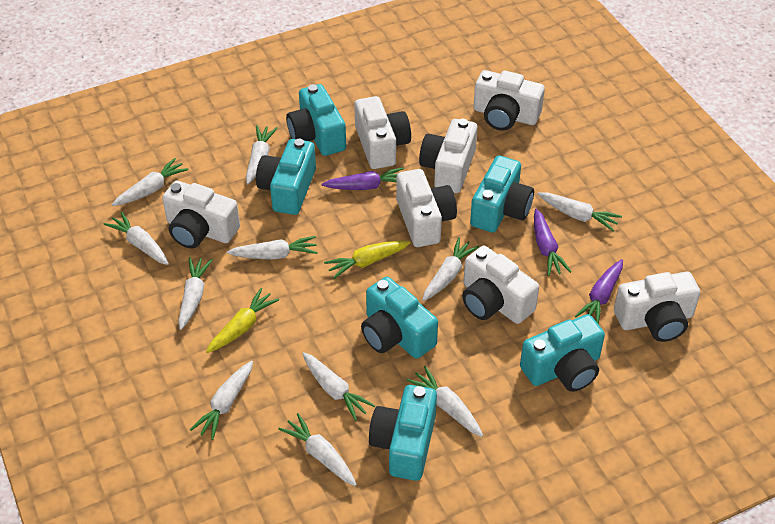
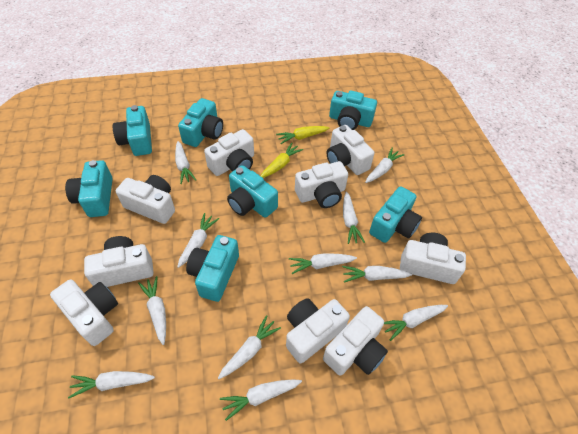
purple carrot: [321,167,404,190] [534,209,571,276] [574,259,623,325] = 3 -> none = 0
turquoise camera: [256,139,316,215] [286,84,346,156] [361,277,438,359] [369,385,437,481] [470,155,534,233] [520,314,605,392] = 6 -> [65,160,113,217] [113,105,152,156] [178,98,223,147] [186,235,239,302] [227,165,278,218] [329,91,377,130] [369,186,422,243] = 7
white camera: [162,181,240,248] [354,96,411,169] [396,169,457,247] [419,119,477,193] [462,246,539,324] [473,70,545,131] [614,272,700,342] = 7 -> [50,279,118,346] [84,236,154,287] [116,175,175,224] [204,129,254,176] [286,298,350,364] [295,161,348,208] [323,306,388,375] [327,125,375,175] [400,233,466,284] = 9

